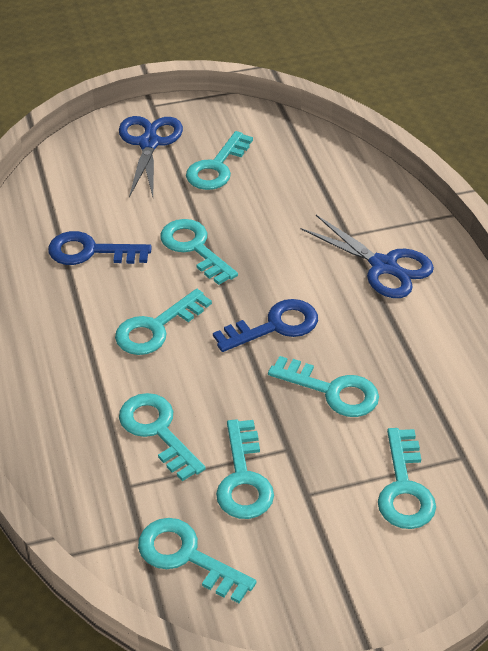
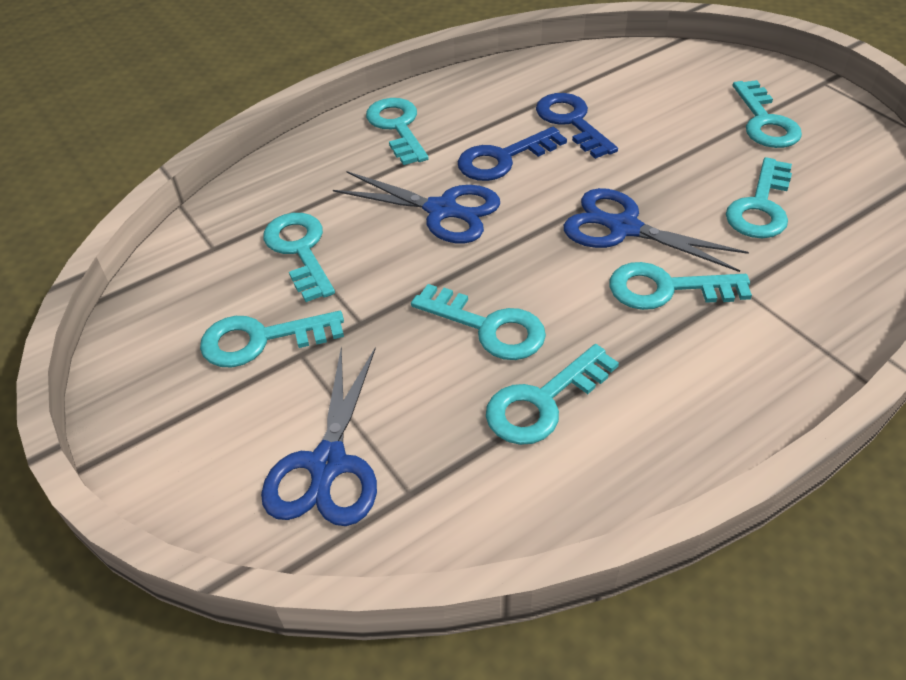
blue scissors: [119,116,183,197] [301,215,434,298] = 2 -> [261,347,377,526] [333,171,500,243] [564,188,749,272] = 3

